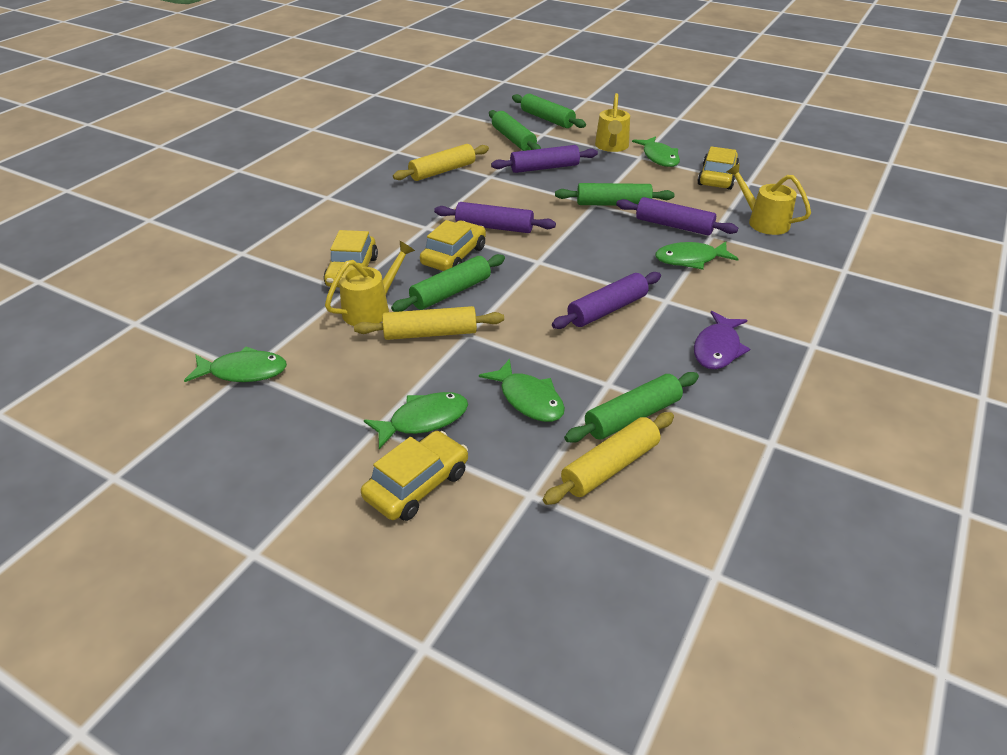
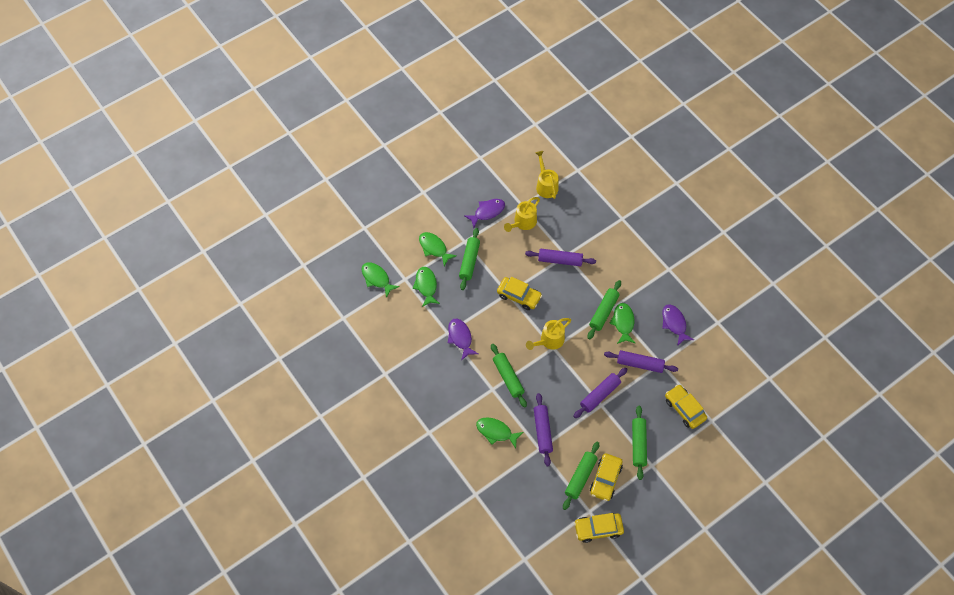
purple fish: [694,311,750,369] = 1 -> [448,319,478,360] [464,199,505,228] [662,304,694,346] = 3
yellow rolling pin: [354,306,504,340] [393,144,489,181] [543,412,674,505] = 3 -> none = 0

